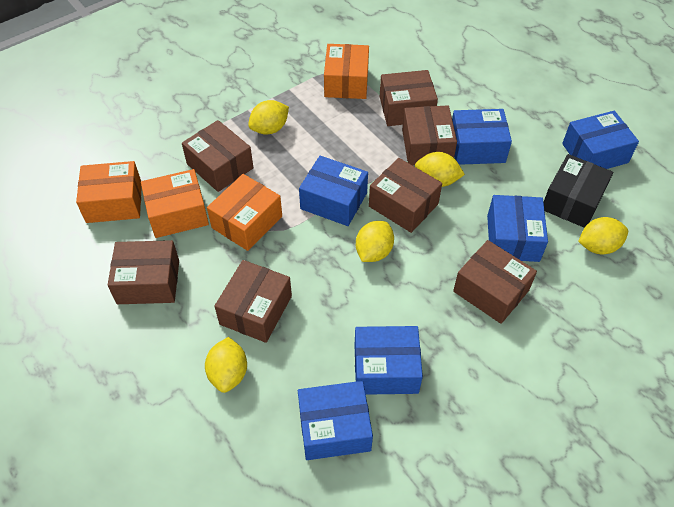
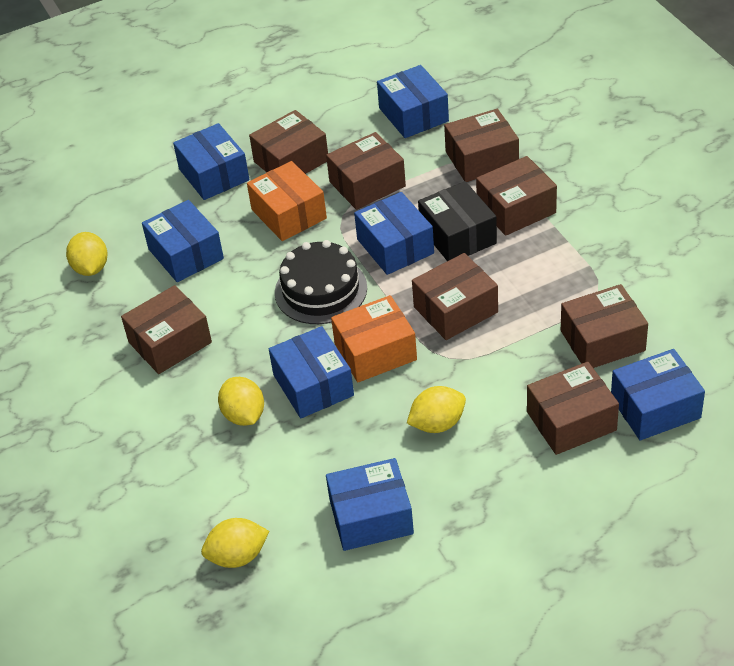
black cake: none = 0 -> [275,240,367,324] = 1
blue box: [298,381,373,460] [299,156,368,226] [355,326,423,395] [452,109,512,165] [487,195,548,262] [562,111,639,169] = 6 -> [142,200,224,282] [173,123,249,200] [269,326,354,418] [326,458,414,551] [354,192,434,275] [377,65,449,138] [611,349,705,440] = 7
brown box: [108,240,179,304] [182,120,254,192] [214,260,292,343] [369,158,442,233] [380,70,438,126] [402,105,457,165] [453,240,537,324] = 7 -> [121,285,212,374] [249,110,328,174] [326,132,406,210] [412,253,498,340] [444,109,519,182] [476,156,557,236] [527,362,619,455] [561,284,648,368] = 8
orange box: [76,161,142,223] [141,169,209,238] [207,174,282,251] [324,44,369,99] = 4 -> [247,161,327,241] [331,295,417,382] = 2
yellow lemon: [205,337,247,393] [248,100,289,134] [356,221,394,262] [415,152,465,187] [578,217,628,254] = 5 -> [66,232,108,276] [201,518,269,568] [218,377,264,426] [407,386,466,433] = 4

